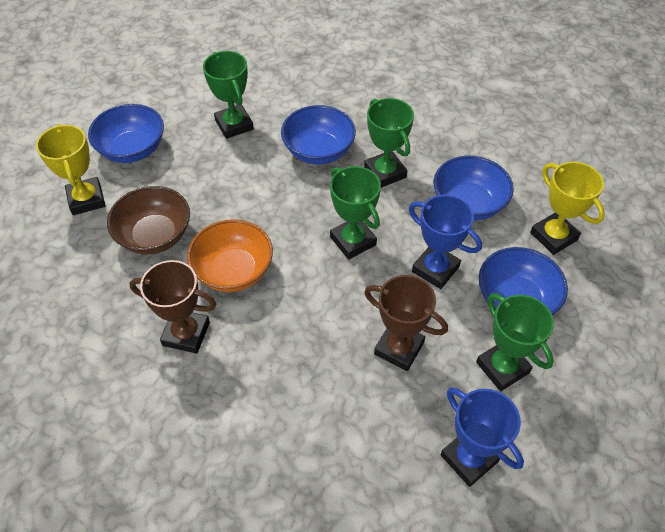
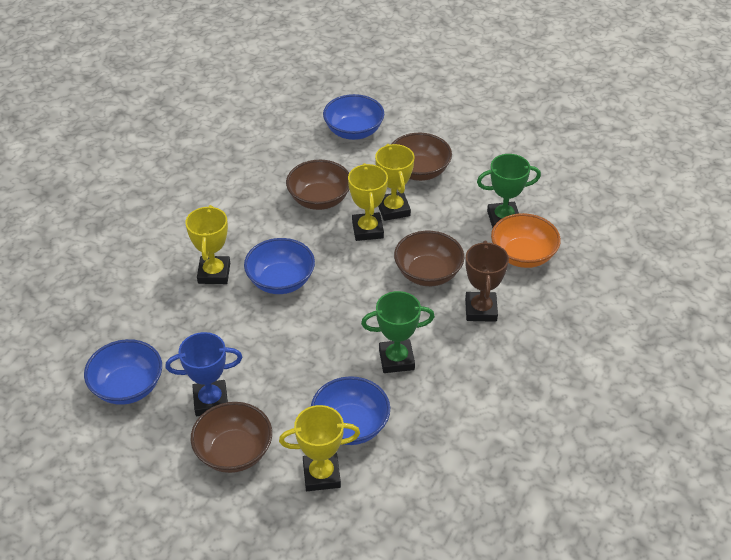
blue trophy: [409,195,482,289] [441,387,524,487] = 2 -> [165,332,243,416] = 1
brown bowl: [107,186,190,254] = 1 -> [191,402,272,473] [286,160,349,210] [392,133,452,181] [394,231,464,286] = 4
brown trophy: [129,260,217,354] [364,275,448,371] = 2 -> [465,240,509,322] = 1
green trophy: [203,51,254,139] [330,166,381,260] [364,98,414,188] [476,293,554,391] = 4 -> [361,291,435,373] [477,154,541,228] = 2
yellow trophy: [36,124,106,215] [530,162,605,255] = 2 -> [185,205,230,284] [279,405,360,491] [348,163,388,241] [375,144,415,221] = 4

